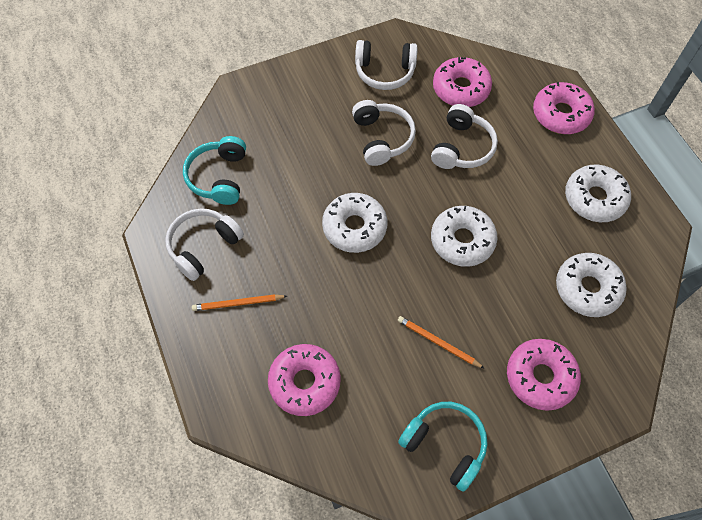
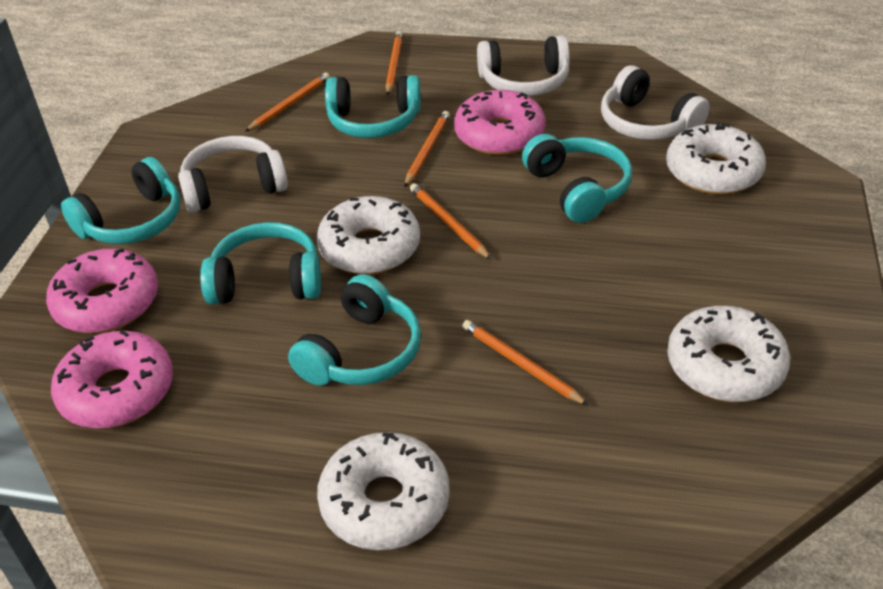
orange pencil: [192,294,287,311] [398,316,485,369] = 2 -> [245,73,330,132] [386,31,403,95] [404,111,450,187] [410,183,492,260] [462,320,589,406] = 5
pink donut: [268,344,341,416] [433,57,492,107] [507,339,581,411] [533,82,595,134] = 4 -> [46,248,158,333] [51,330,173,429] [454,90,546,155] = 3
turquoise headphones: [183,136,246,205] [398,402,488,492] = 2 -> [61,157,180,244] [200,222,321,304] [288,274,421,386] [325,75,421,138] [522,134,632,223] = 5
white headphones: [165,208,244,281] [352,100,416,166] [355,40,418,90] [431,104,498,169] = 4 -> [178,136,288,213] [477,35,570,96] [601,65,710,140] = 3

